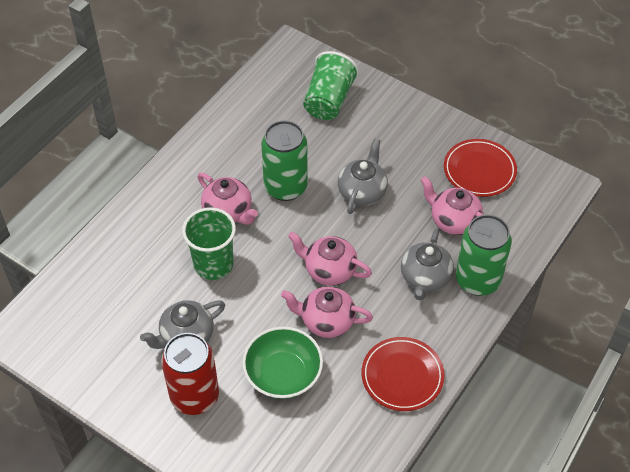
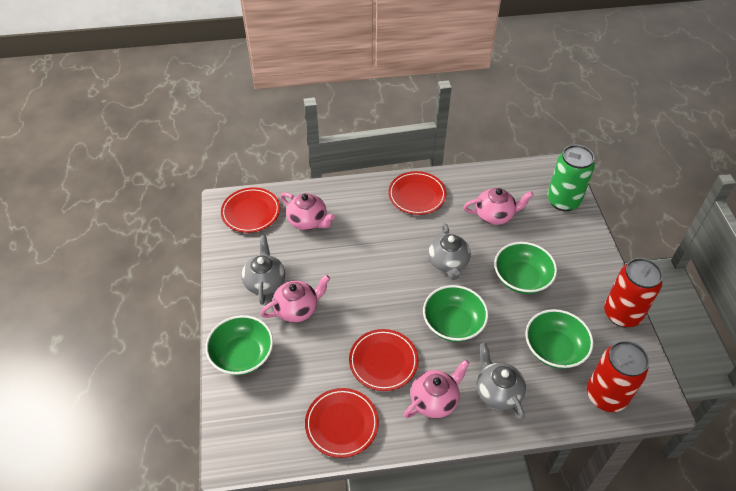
green bowl: [242,326,323,399] = 1 -> [205,315,273,375] [423,285,488,342] [494,242,557,294] [525,309,594,369] = 4
green can: [261,120,308,201] [456,214,512,296] = 2 -> [547,145,595,211] = 1
green cup: [182,208,236,280] [303,51,359,120] = 2 -> none = 0
red can: [161,333,219,415] = 1 -> [587,341,649,412] [604,258,663,327] = 2
red plate: [361,337,445,411] [444,139,517,197] = 2 -> [221,187,280,233] [305,388,379,458] [349,329,418,391] [388,171,446,215] = 4

